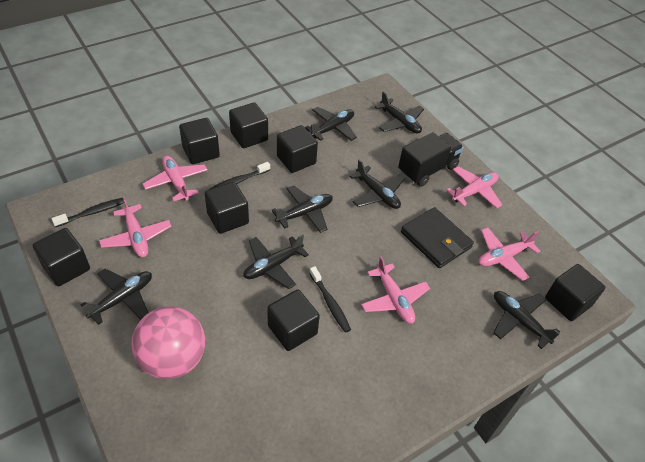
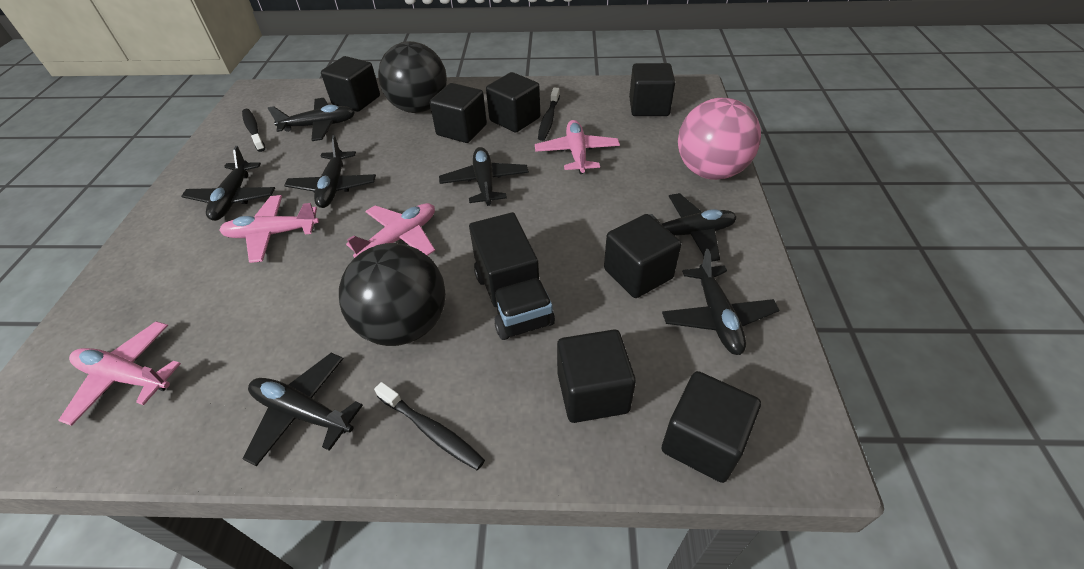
black ball: none = 0 -> [339,243,446,346] [378,41,447,113] = 2
black wallet: [401,207,474,268] = 1 -> none = 0
pink plane: [99,196,171,257] [143,156,207,201] [361,256,430,324] [446,166,502,209] [479,227,540,281] = 5 -> [58,321,181,426] [219,195,319,263] [346,203,435,258] [535,120,620,174] = 4

